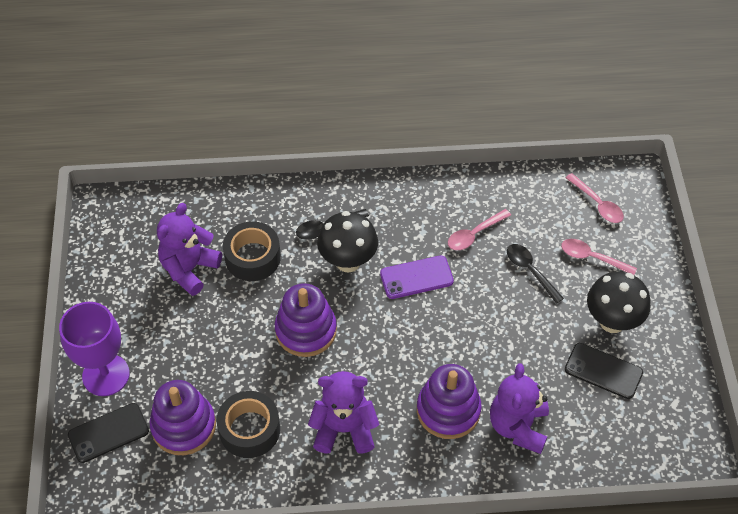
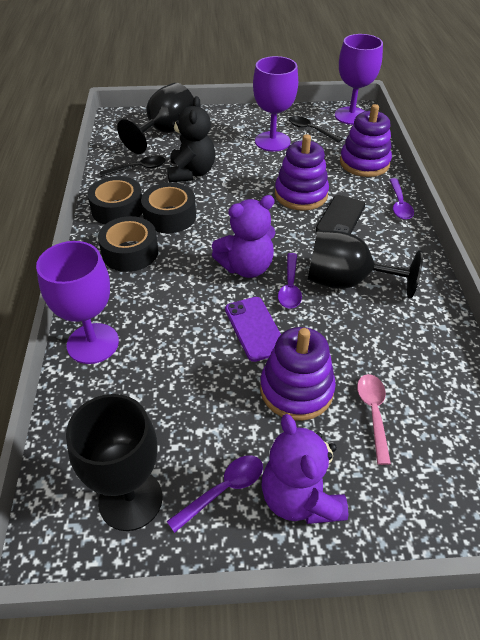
black goblet: none = 0 -> [66,394,163,531] [117,83,194,154] [307,230,423,298] = 3
black mushroom: [317,211,378,272] [587,272,651,333] = 2 -> none = 0
black phone: [68,403,149,463] [565,343,643,399] = 2 -> [316,195,365,234] = 1
black tape: [217,391,280,458] [223,221,281,281] = 2 -> [87,176,143,225] [98,216,158,272] [141,183,196,233] = 3
black teddy bear: none = 0 -> [167,96,215,183] = 1
pink spoon: [448,209,511,250] [561,239,637,275] [566,173,624,223] = 3 -> [357,374,391,465] = 1
purple goblet: [59,302,130,396] = 1 -> [36,241,119,364] [253,56,298,152] [335,34,383,125] = 3
purple spoon: none = 0 -> [167,455,263,533] [278,253,302,309] [389,178,414,220] = 3
purple teddy bear: [157,203,222,296] [308,371,379,454] [490,363,549,454] = 3 -> [212,195,275,278] [261,414,348,524] = 2

